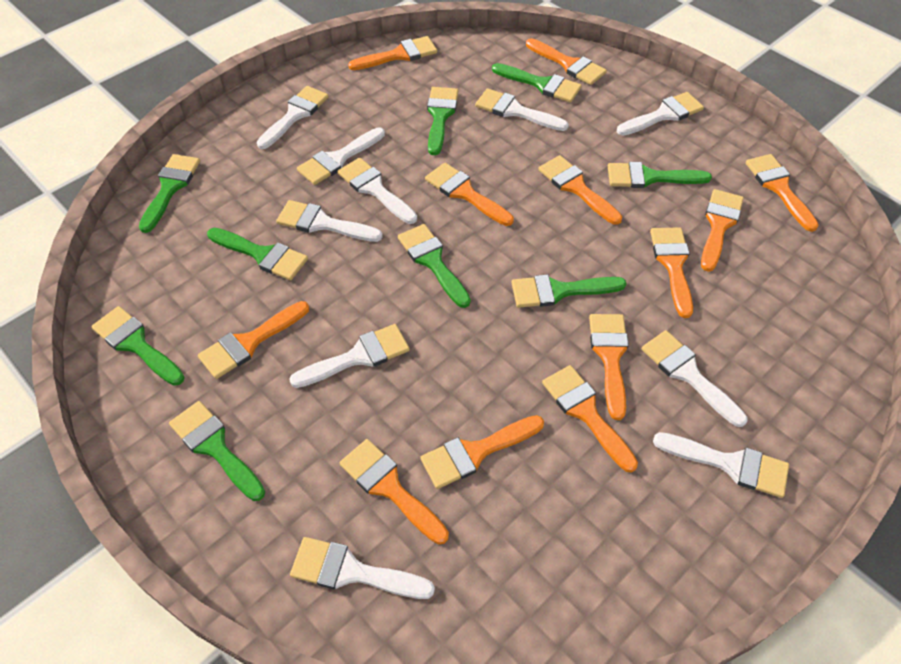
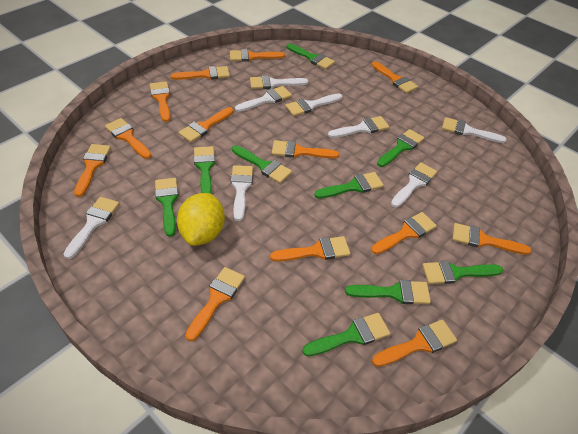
orange brush: [198,301,309,379] [340,439,449,544] [348,36,437,70] [420,415,544,489] [425,163,514,226] [526,38,607,85] [538,155,622,225] [542,365,638,473] [589,314,629,420] [650,227,693,318] [701,189,744,272] [746,154,818,232] = 12 -> [74,144,111,197] [105,118,152,159] [150,81,170,122] [170,66,230,80] [178,107,233,142] [185,267,245,341] [230,49,285,61] [270,236,350,261] [272,140,339,158] [371,212,437,254] [372,61,418,93] [372,319,457,367] [452,223,532,255] = 13
white brush: [257,86,329,149] [276,200,383,242] [289,324,410,388] [290,537,435,599] [297,127,385,185] [337,158,417,224] [475,88,569,131] [617,92,704,136] [642,330,748,427] [653,432,789,498] = 10 -> [64,197,119,259] [231,165,253,221] [235,86,292,112] [250,76,309,89] [285,93,342,116] [328,116,389,138] [391,162,437,207] [442,117,507,143] = 8
yellow lemon: none = 0 -> [177,193,225,246] = 1

